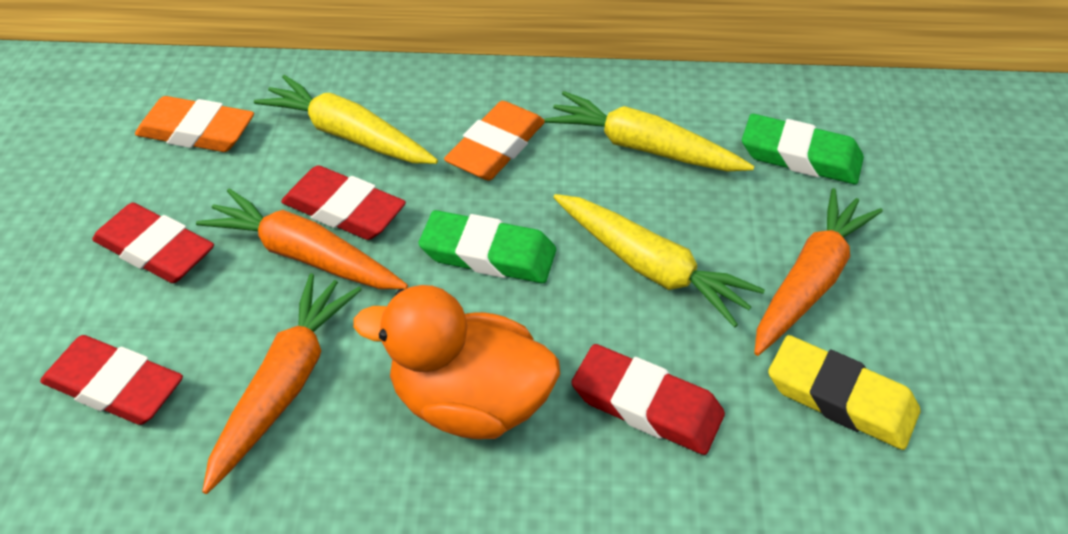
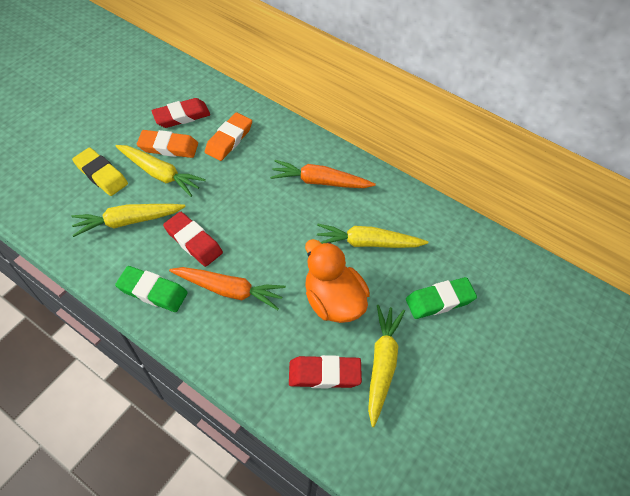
orange carrot: [196,188,408,289] [202,273,362,494] [754,188,883,356] = 3 -> [169,267,286,310] [270,160,376,188] = 2
red eraser: [40,335,183,425] [92,203,214,283] [281,165,406,240] [571,344,725,455] = 4 -> [151,98,210,128] [163,212,223,267] [289,355,362,389] = 3
yellow carrot: [254,75,438,164] [544,91,754,171] [553,194,765,327] = 3 -> [71,204,186,237] [115,145,206,197] [317,224,428,248] [368,305,405,427] = 4

